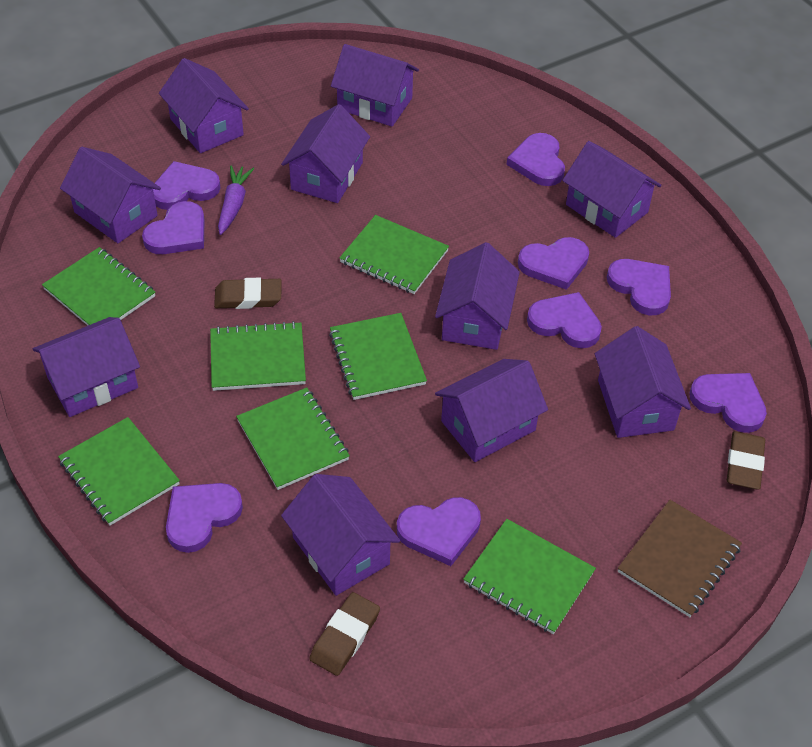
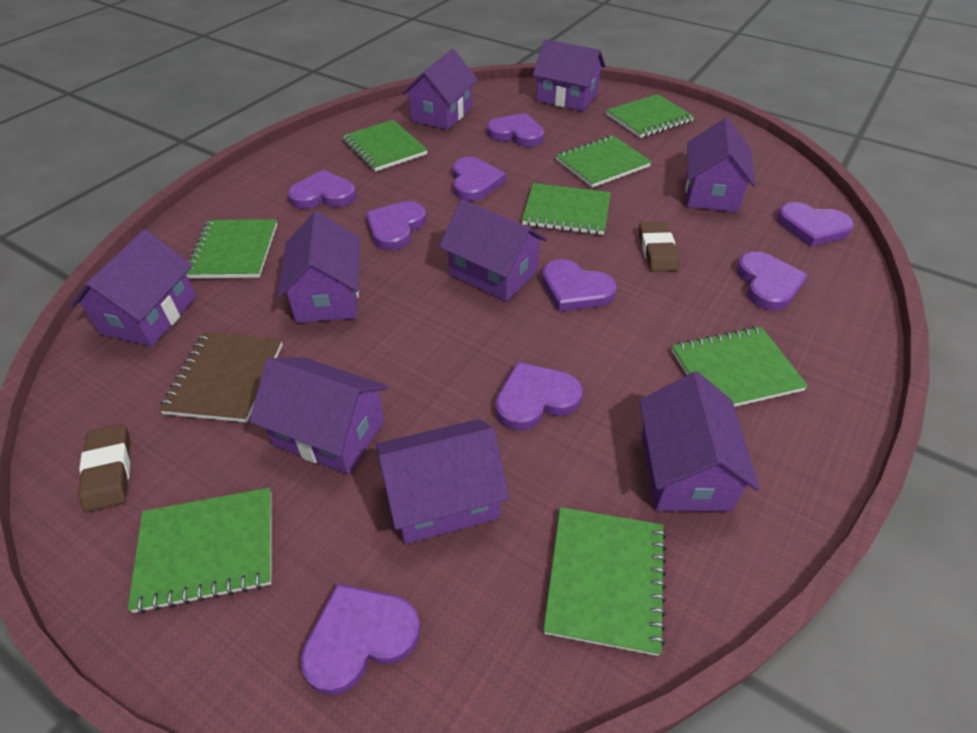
brown eraser: [214,278,281,309] [309,592,380,676] [727,431,765,490] = 3 -> [78,424,130,512] [639,222,679,272] = 2
green notebook: [42,247,156,326] [58,417,180,526] [210,321,306,391] [236,387,350,490] [329,313,427,400] [340,215,449,294] [463,519,596,634] = 7 -> [127,488,271,614] [186,219,277,278] [342,120,428,172] [522,183,611,235] [543,507,666,656] [556,135,652,188] [606,94,694,138] [671,326,808,407] = 8
purple carrot: [218,165,254,235] = 1 -> none = 0
purple house: [33,317,140,417] [60,147,161,243] [159,58,249,153] [281,104,370,203] [281,474,400,596] [331,44,419,126] [435,242,520,350] [435,359,548,462] [562,141,661,238] [595,326,691,438] = 10 -> [71,229,196,347] [249,357,388,474] [278,211,360,323] [376,419,509,544] [402,49,478,130] [439,200,547,302] [533,39,606,111] [639,372,760,512] [685,118,756,212] = 9

